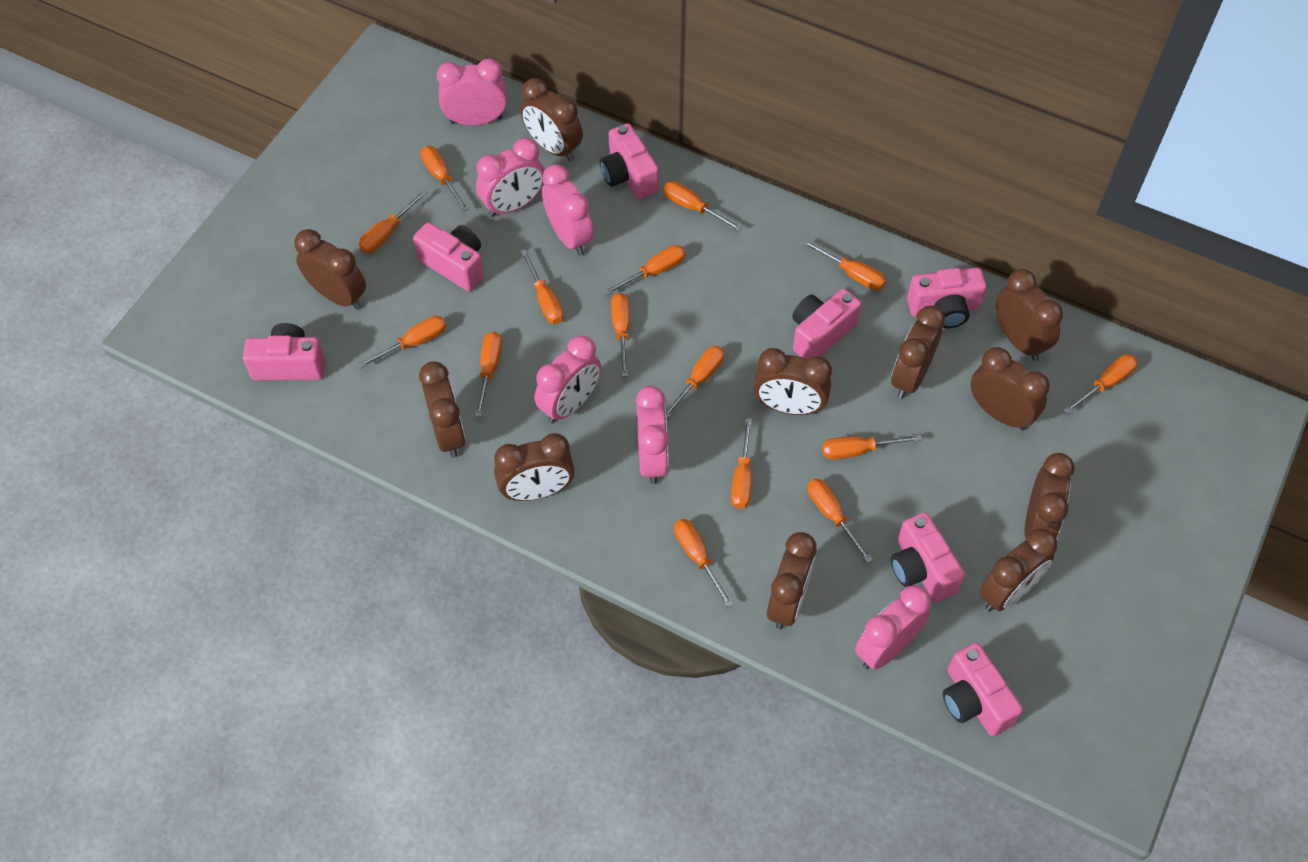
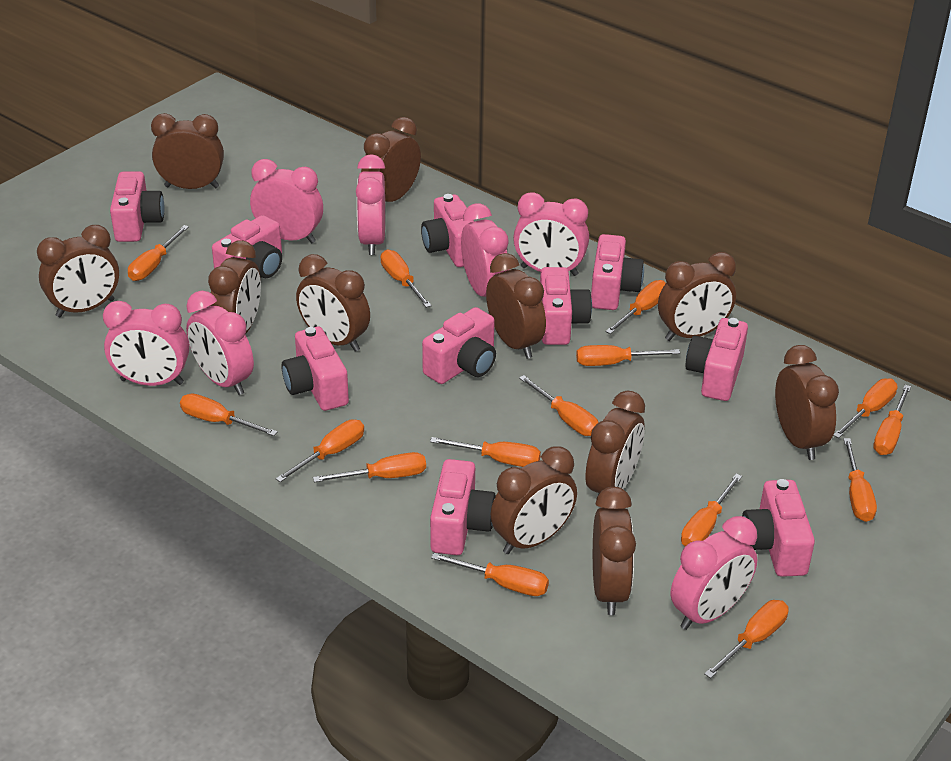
pink camera: [243,323,325,381] [413,222,484,291] [600,123,659,199] [792,289,861,359] [891,512,965,602] [907,268,986,328] [943,643,1023,736] = 7 -> [110,171,164,242] [212,215,282,278] [282,327,349,411] [421,194,475,267] [422,307,496,384] [430,459,496,555] [540,267,592,345] [591,234,644,310] [685,318,748,401] [742,479,815,577] = 10
pink clock: [437,58,507,125] [476,138,545,217] [535,336,601,423] [542,164,593,255] [636,386,669,484] [855,585,931,669] = 6 -> [103,301,189,386] [186,291,254,395] [250,159,323,243] [356,154,385,255] [461,203,510,297] [513,192,589,276] [670,516,757,630] = 7

